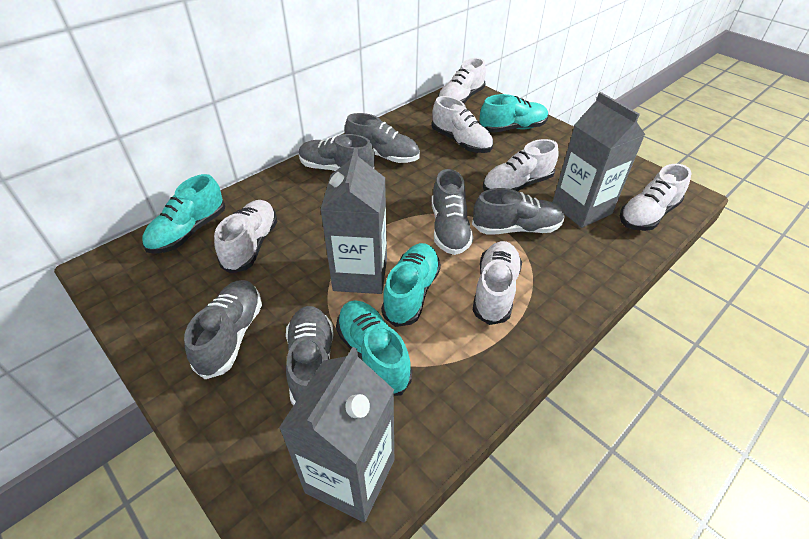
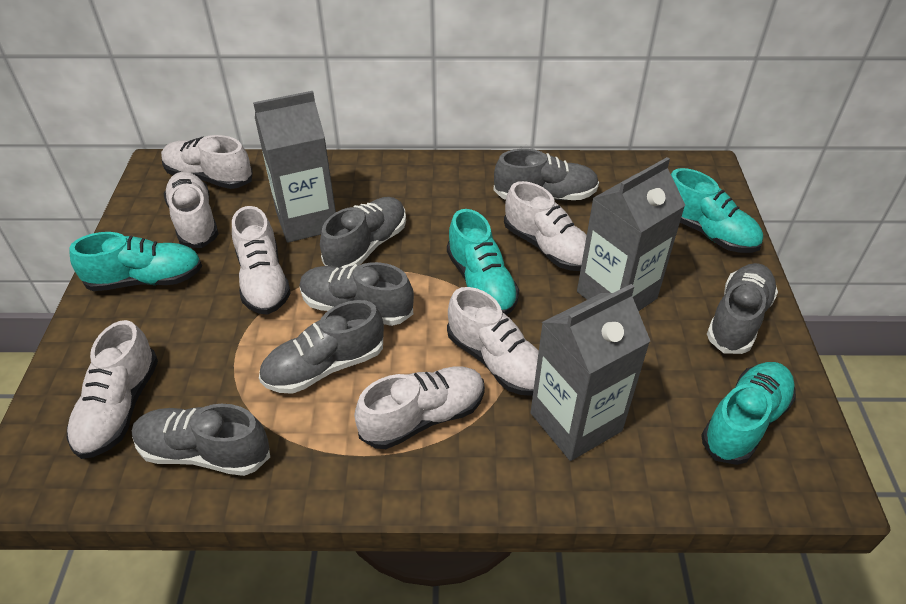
white shoe: [214,200,278,274] [431,96,493,153] [438,58,486,104] [472,241,522,325] [483,139,558,192] [620,164,692,231] = 6 -> [67,320,158,459] [161,135,253,189] [163,172,219,248] [232,206,291,315] [354,366,485,449] [447,287,539,396] [504,181,587,271] = 7

